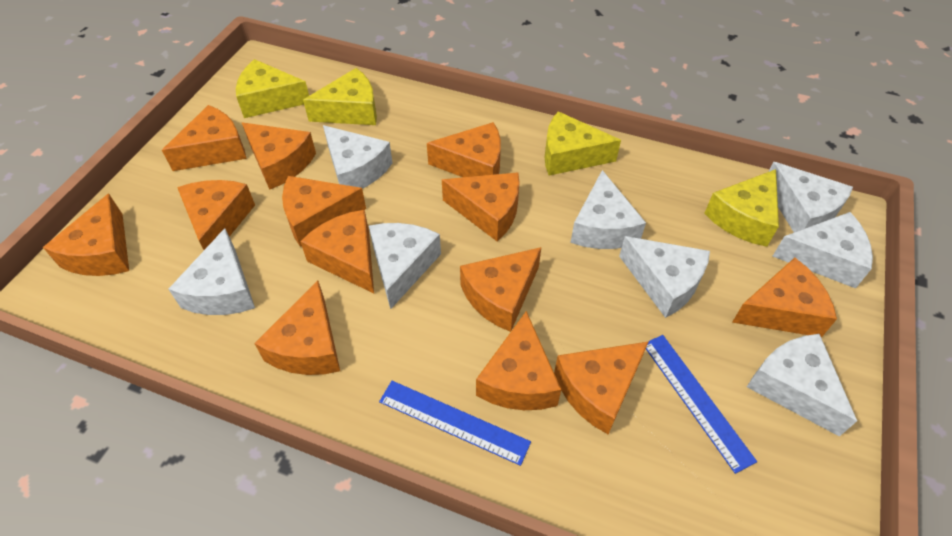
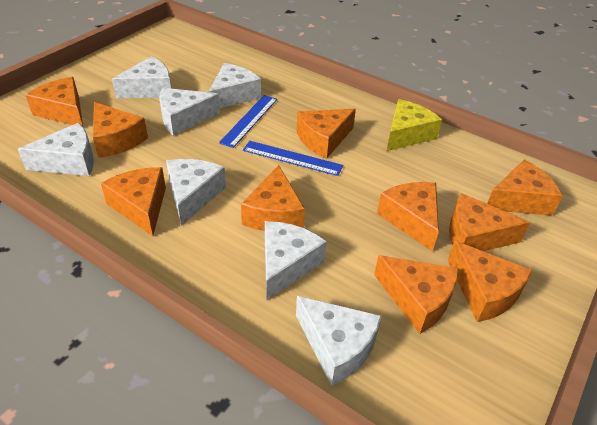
orange cheese: [43,193,129,276] [162,105,247,171] [177,180,255,250] [242,122,316,190] [254,281,340,375] [282,176,366,247] [300,210,374,293] [427,122,501,177] [442,172,520,241] [460,247,541,332] [476,311,561,410] [554,342,648,434] [732,258,837,337] = 13 -> [25,77,83,127] [93,102,148,158] [101,167,166,236] [241,165,305,231] [297,109,356,159] [374,255,459,334] [377,182,439,252] [447,241,532,322] [449,193,530,251] [487,159,563,216] = 10
white cheese: [169,228,255,315] [323,125,393,189] [369,223,441,309] [570,170,646,249] [619,236,710,318] [747,334,857,437] [769,162,853,232] [773,212,873,289] = 8 -> [18,123,94,176] [112,56,172,99] [159,88,220,136] [166,159,226,226] [209,63,261,108] [265,221,327,300] [296,296,382,386] = 7
yellow cheese: [236,59,309,118] [303,68,377,125] [545,111,621,176] [704,169,779,247] = 4 -> [387,99,442,151] = 1

